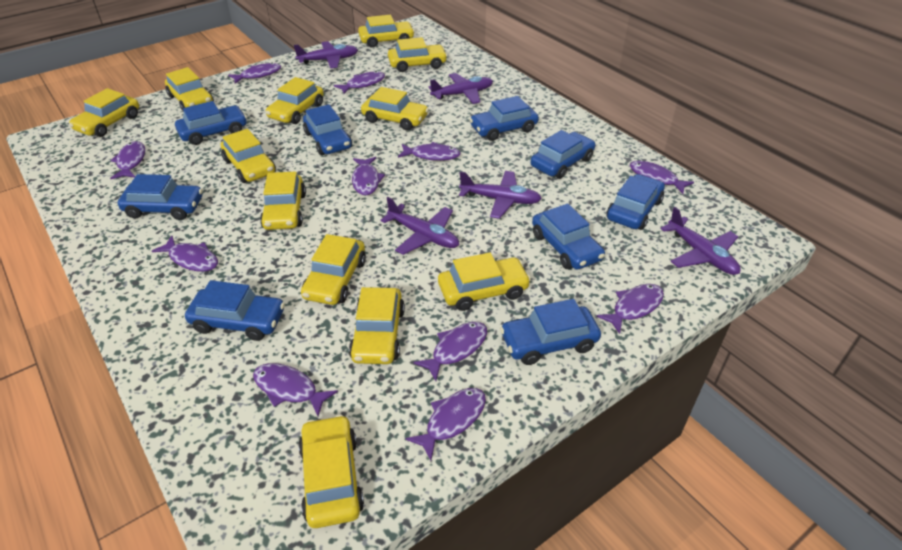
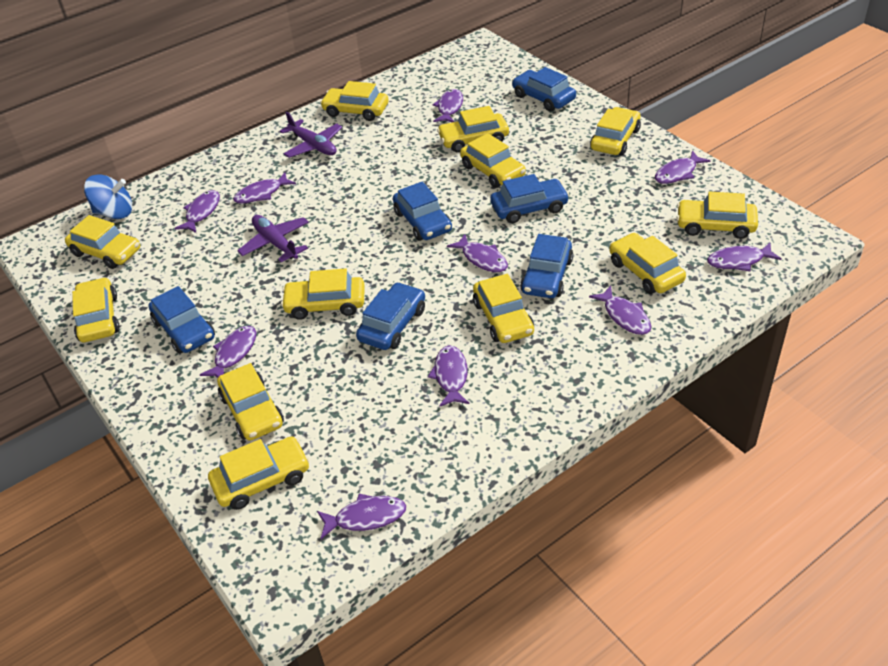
blue car: [118,174,203,220] [175,101,247,145] [185,280,285,341] [303,105,352,155] [470,96,539,141] [500,299,601,365] [531,130,595,179] [532,204,605,270] [606,174,665,230] = 9 -> [149,286,215,354] [356,282,425,350] [393,182,452,241] [490,174,569,223] [512,67,576,111] [520,234,573,298] = 6
blue spinning top: none = 0 -> [84,175,132,219] = 1
purple fish: [110,141,145,179] [152,236,218,272] [228,63,281,84] [253,363,338,416] [334,71,385,94] [352,157,385,195] [398,142,461,161] [405,388,486,460] [413,322,487,381] [596,284,664,334] [630,161,694,194] = 11 -> [174,190,220,233] [200,326,256,378] [233,172,296,204] [317,494,406,539] [428,346,469,407] [432,89,463,122] [447,234,508,272] [589,286,651,335] [655,151,710,184] [707,243,781,272] = 10
purple plane: [294,41,358,68] [380,197,459,255] [429,73,493,104] [459,171,542,219] [660,207,741,275] = 5 -> [237,215,309,262] [280,112,342,158] = 2

